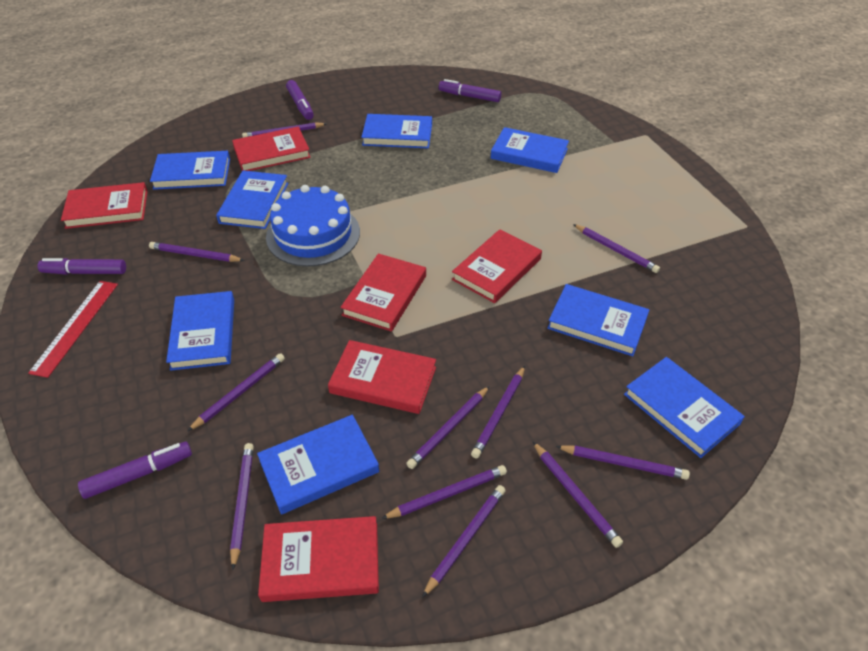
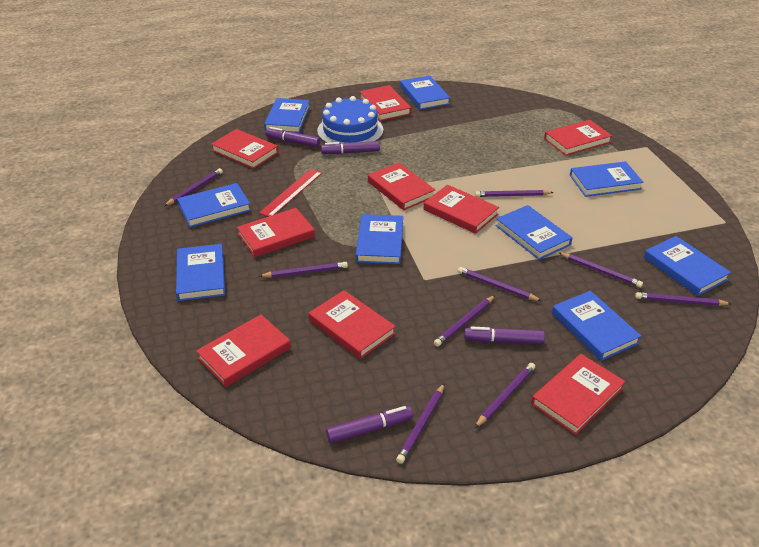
blue book: [150,151,230,190] [166,291,234,371] [216,170,288,229] [257,415,379,515] [361,114,432,148] [491,127,569,173] [547,284,650,356] [624,357,745,458] = 8 -> [176,244,225,301] [177,183,251,227] [264,98,310,133] [356,214,403,264] [400,76,450,110] [495,205,573,260] [552,291,641,361] [570,161,643,197] [644,236,731,296] = 9
purple pencil: [149,242,245,262] [187,353,285,432] [230,443,254,570] [242,122,326,138] [381,465,507,519] [406,386,490,469] [422,485,506,598] [471,366,525,459] [533,442,623,548] [556,445,690,480] [573,224,660,273] = 11 -> [164,168,223,206] [260,262,348,278] [396,383,445,464] [434,295,495,347] [458,267,542,301] [475,190,554,197] [475,363,535,428] [558,252,643,288] [635,292,732,306] = 9
red book: [61,182,148,229] [232,126,311,171] [258,516,379,602] [328,340,436,414] [340,253,426,332] [452,229,542,303] = 6 -> [196,314,291,387] [211,129,279,169] [237,208,315,257] [309,290,396,359] [360,85,411,121] [368,163,435,210] [424,185,499,234] [531,354,626,435] [544,120,612,156] = 9

